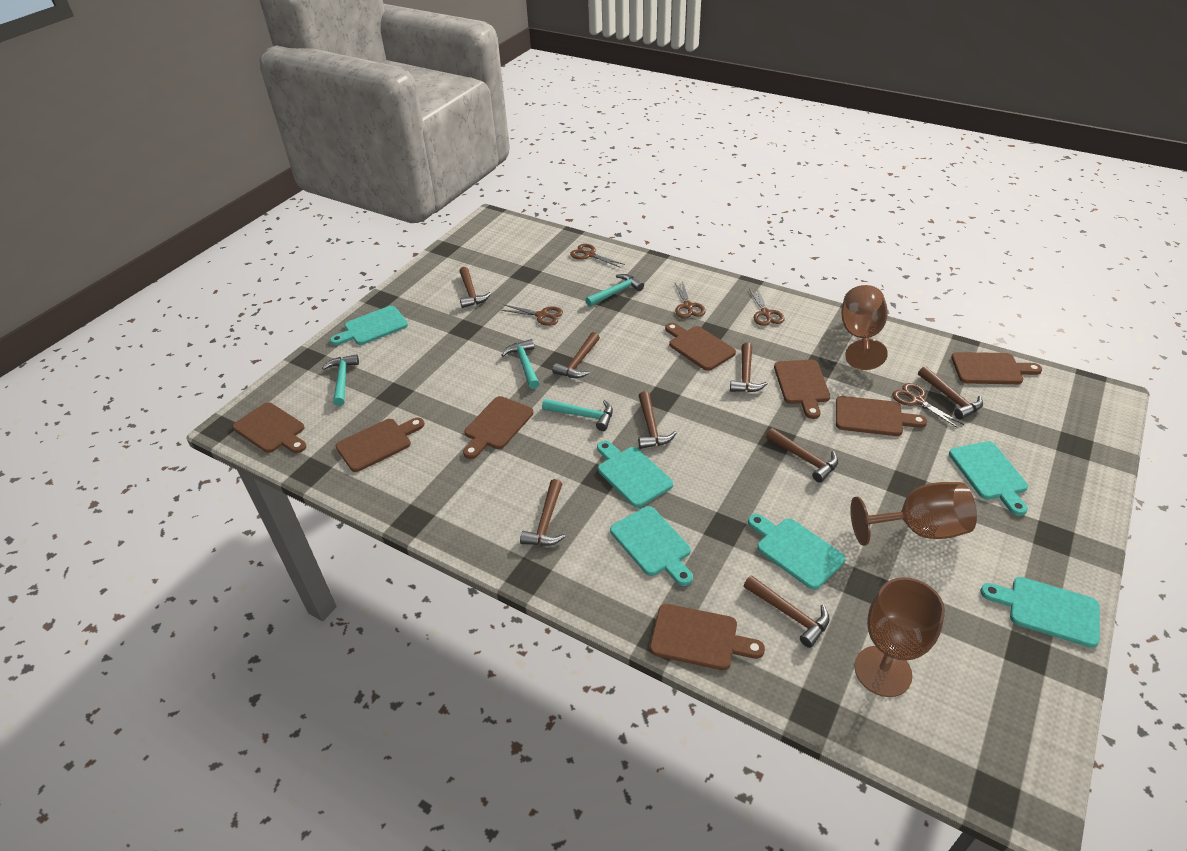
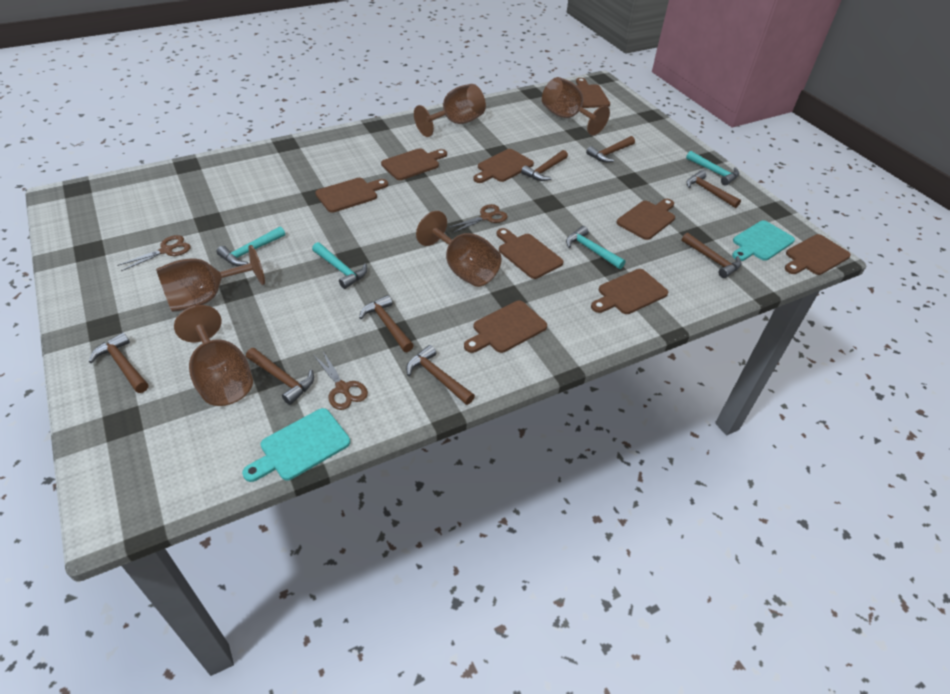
brown cutting board: [233,402,307,453] [336,418,424,472] [463,396,533,459] [650,604,765,670] [665,323,736,371] [774,360,830,419] [836,396,927,436] [951,352,1042,384] = 8 -> [315,178,388,213] [381,148,447,180] [464,301,547,353] [473,149,534,183] [497,228,564,279] [576,78,610,108] [591,269,668,314] [617,199,675,240] [785,234,851,275] = 9
brown goblet: [841,285,888,370] [850,482,977,546] [854,577,945,697] = 3 -> [156,245,265,312] [174,305,253,406] [414,84,486,137] [416,211,502,287] [542,77,610,135] = 5
brown scissors: [500,305,563,326] [570,244,625,268] [674,281,706,318] [749,288,785,326] [892,383,964,428] = 5 -> [117,235,191,271] [314,351,368,410] [448,204,508,233] = 3
turquoise cutting board: [330,306,408,345] [597,441,673,508] [610,506,693,586] [748,514,846,590] [949,441,1028,516] [980,577,1100,648] = 6 -> [242,408,350,482] [732,220,795,261] = 2

